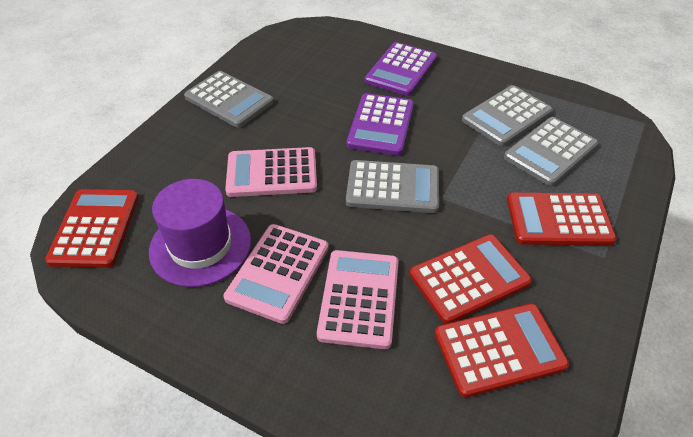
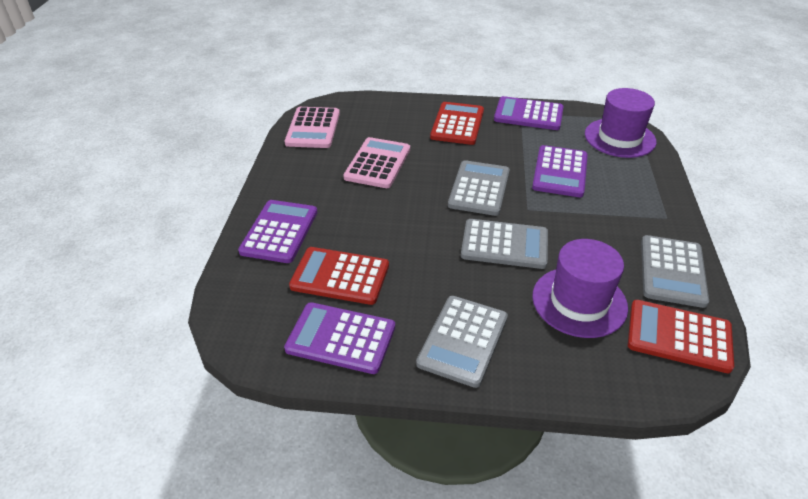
pink calculator: [223,224,329,324] [225,147,317,197] [317,250,399,349] = 3 -> [285,107,340,148] [343,137,410,188] = 2
purple calculator: [347,93,414,156] [365,42,437,96] = 2 -> [238,200,317,263] [284,302,395,374] [494,96,564,130] [532,145,588,197] = 4
purple hat: [149,179,251,287] = 1 -> [532,239,628,338] [585,88,656,158] = 2
red calculator: [45,189,139,268] [410,234,532,324] [435,303,569,398] [507,193,617,246] = 4 -> [289,247,389,305] [430,102,484,145] [628,300,734,373] = 3

